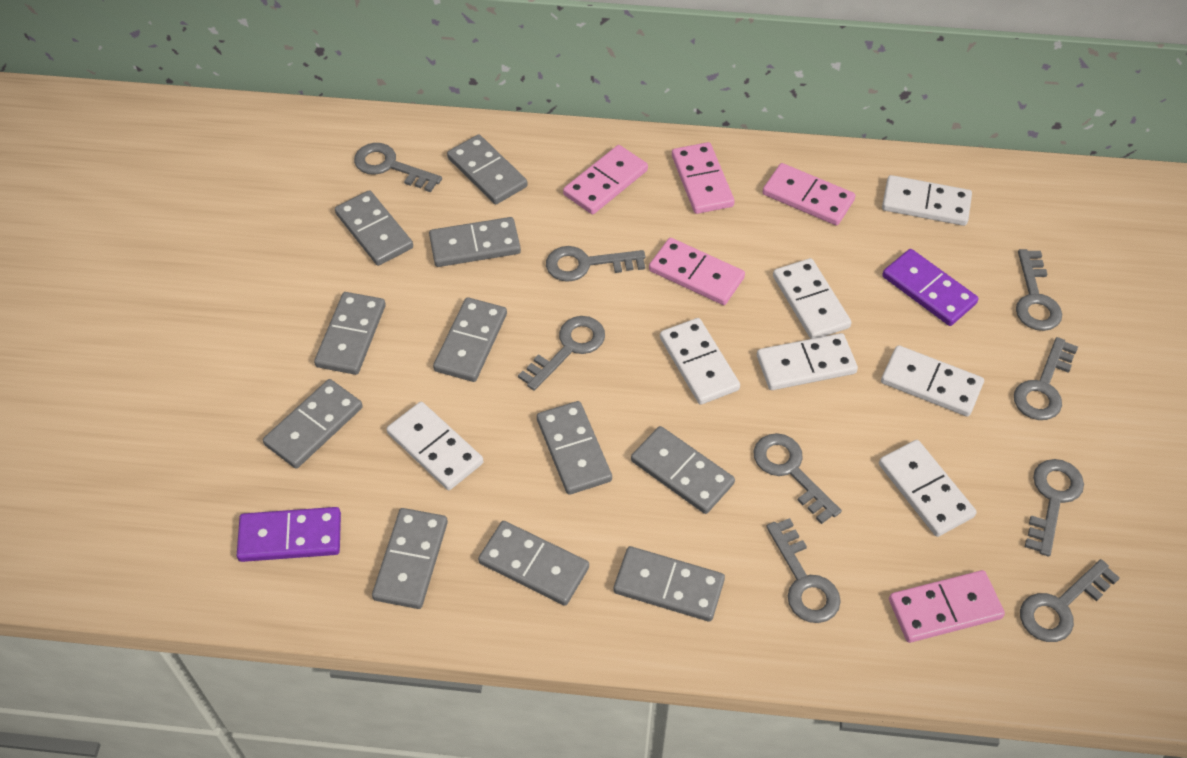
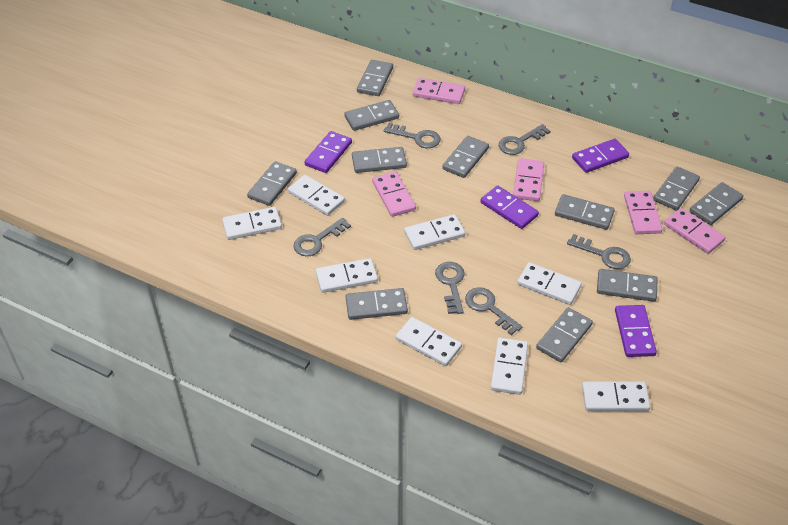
grey key: [354,143,442,192] [518,316,605,391] [546,246,645,282] [753,433,842,524] [766,518,841,623] [1014,337,1078,420] [1016,249,1062,331] [1020,559,1120,642] [1025,459,1084,557] = 9 -> [293,218,351,256] [384,123,441,148] [435,262,465,314] [465,287,522,335] [498,124,550,155] [567,234,631,269] = 6
purple domino: [237,507,341,562] [882,249,979,326] = 2 -> [305,131,352,173] [480,186,539,229] [572,139,629,173] [615,305,657,357] = 4
white domino: [386,402,483,490] [660,318,740,405] [757,333,858,390] [773,258,852,339] [879,440,977,537] [881,345,984,417] [882,175,972,226] = 7 -> [222,207,282,240] [288,175,345,216] [316,258,378,293] [396,317,462,366] [404,214,465,250] [490,338,528,395] [517,262,582,305] [582,381,650,411] = 8

